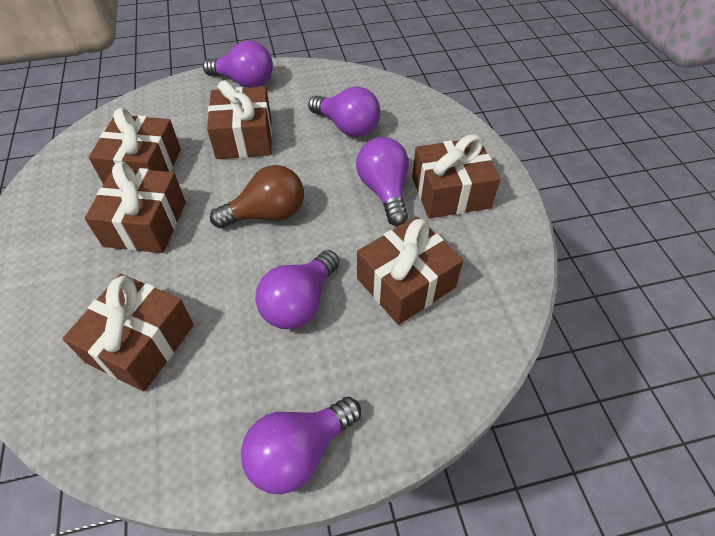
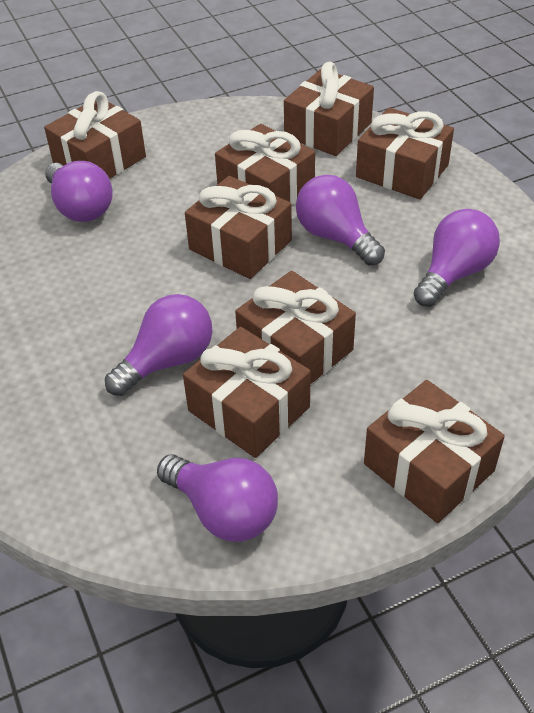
brown gift: [62,274,194,391] [85,162,186,253] [89,108,181,185] [207,80,272,159] [357,217,463,325] [412,134,501,218] = 6 -> [44,91,146,179] [183,327,311,458] [185,176,292,279] [215,124,315,205] [235,271,356,384] [284,62,374,156] [356,107,454,199] [364,380,505,523] = 8
brown light bulb: [210,165,304,228] = 1 -> none = 0

